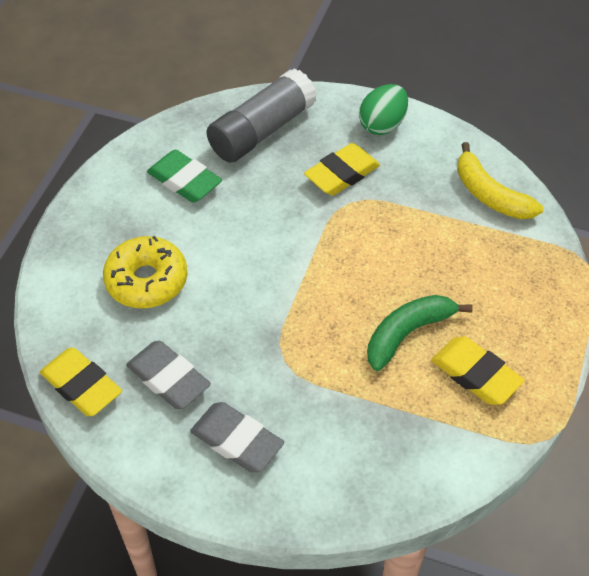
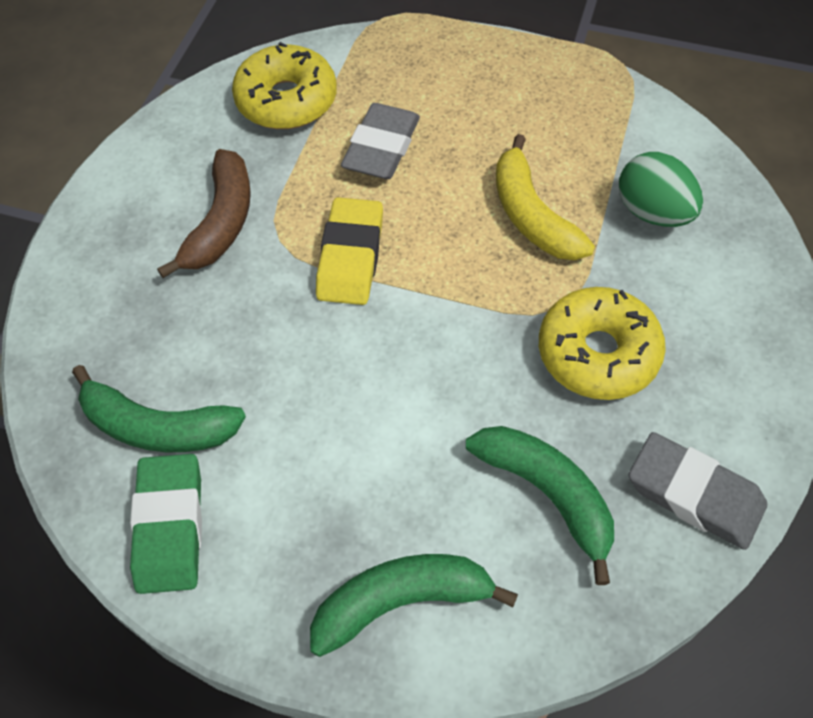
brown banana: none = 0 -> [157,149,251,278] = 1
green banana: [367,295,473,371] = 1 -> [72,365,246,452] [310,554,518,657] [466,426,614,585] = 3
grey glue stick: [206,68,317,163] = 1 -> none = 0
yellow donut: [103,236,187,308] = 1 -> [232,42,337,129] [539,287,666,400] = 2
yellow eraser: [40,347,122,416] [304,143,380,196] [431,336,525,405] = 3 -> [316,197,383,305] = 1

